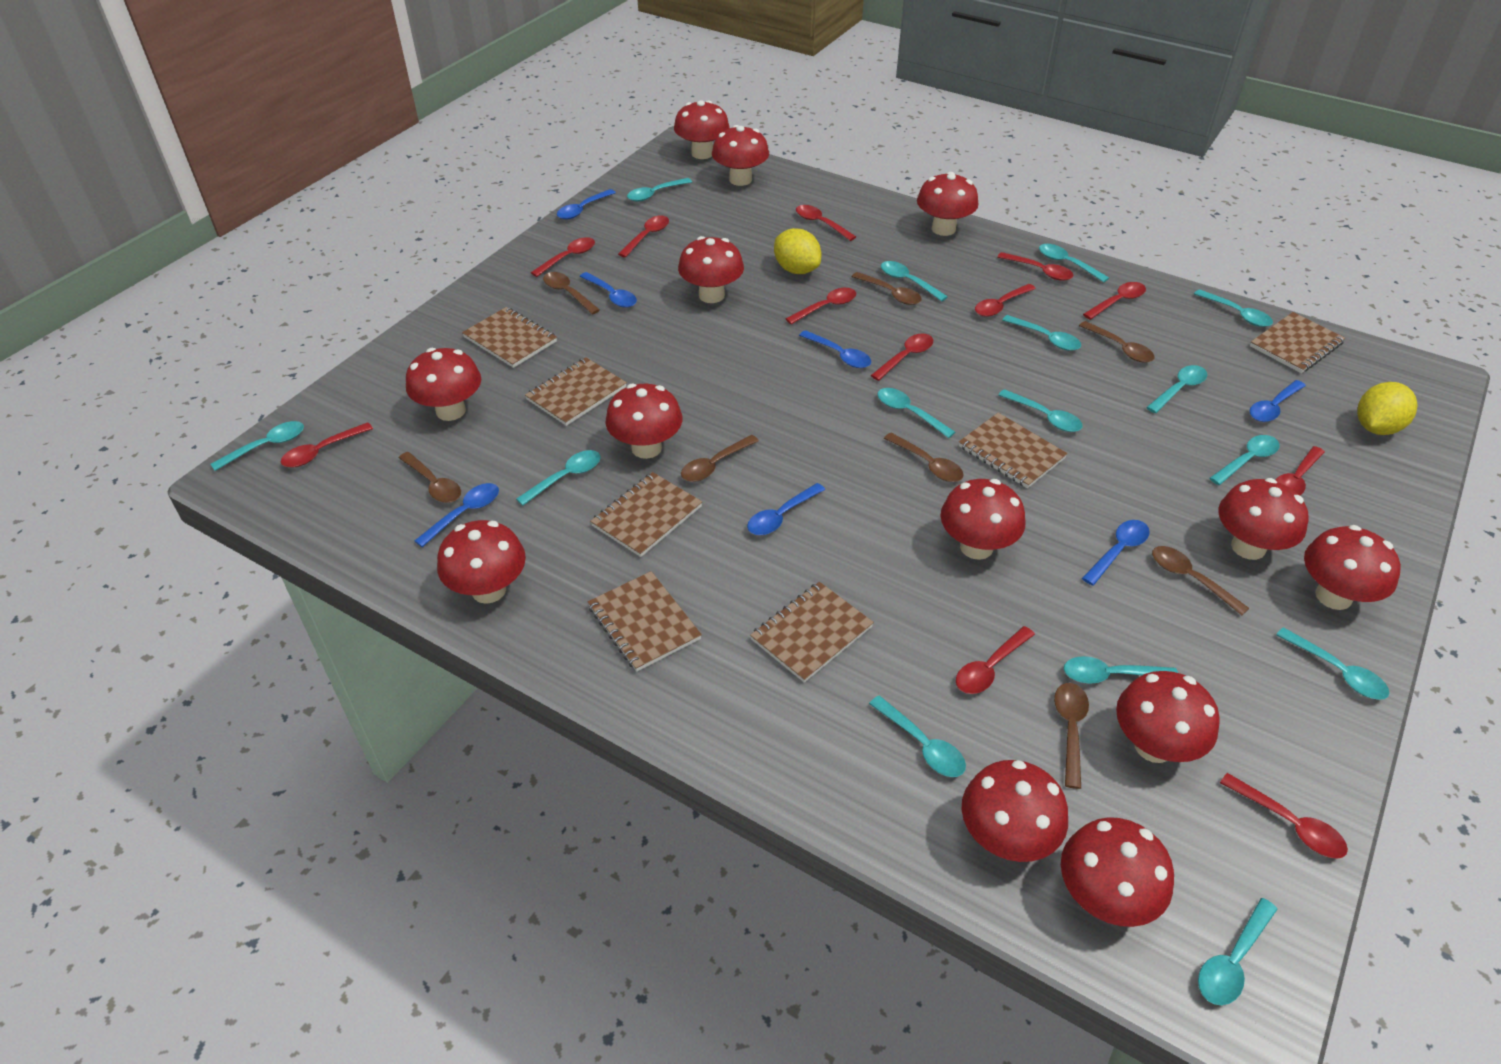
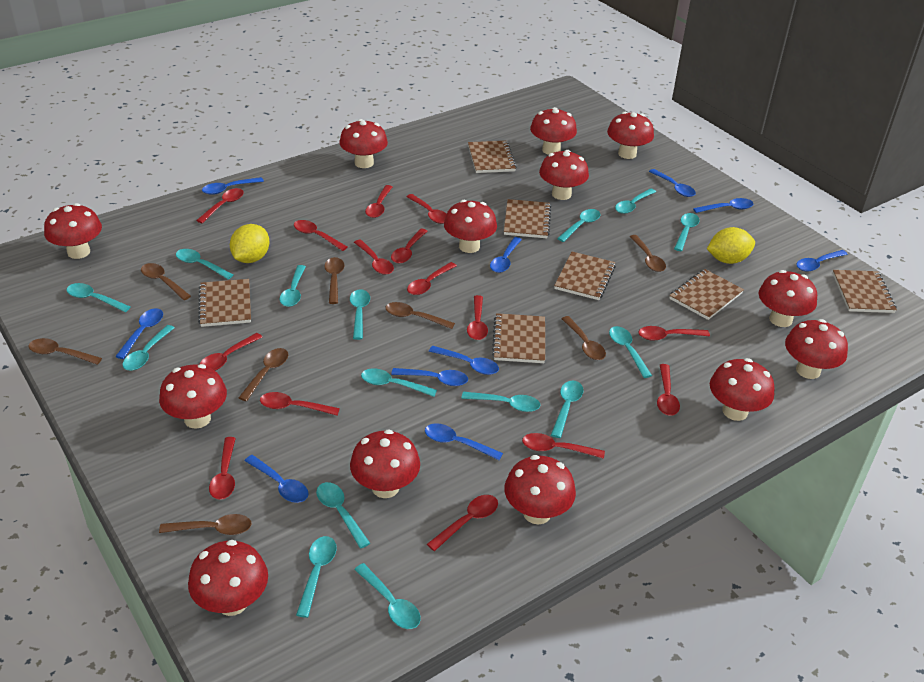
blue spoon: [415,483,499,547] [557,189,616,219] [580,272,637,308] [747,483,825,535] [799,330,871,368] [1082,520,1150,586] [1250,380,1306,422] = 7 -> [115,308,163,359] [202,177,264,195] [245,455,308,503] [391,368,468,386] [425,423,503,460] [429,346,499,375] [490,237,522,273] [649,169,696,197] [693,198,753,213] [796,250,848,272] = 10
red spoon: [281,422,373,468] [531,237,595,277] [618,215,669,258] [786,288,856,324] [796,205,856,241] [871,333,933,381] [956,626,1035,694] [975,284,1036,317] [998,252,1074,280] [1083,282,1146,320] [1220,773,1348,859] [1276,446,1325,496] = 12 -> [196,188,244,223] [199,333,262,371] [209,437,236,500] [260,392,340,415] [294,220,347,251] [354,239,394,275] [365,185,392,218] [391,229,427,263] [406,194,447,224] [407,262,457,295] [427,495,498,551] [467,295,488,340] [522,433,605,459] [638,326,710,341] [657,364,680,416] = 15

